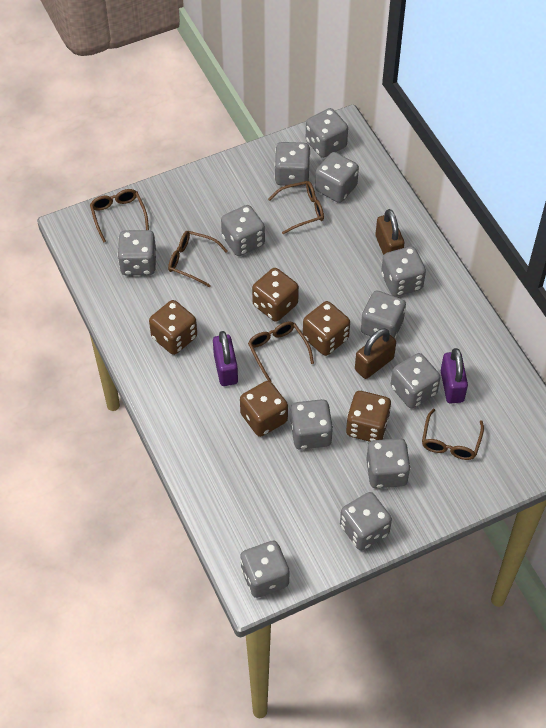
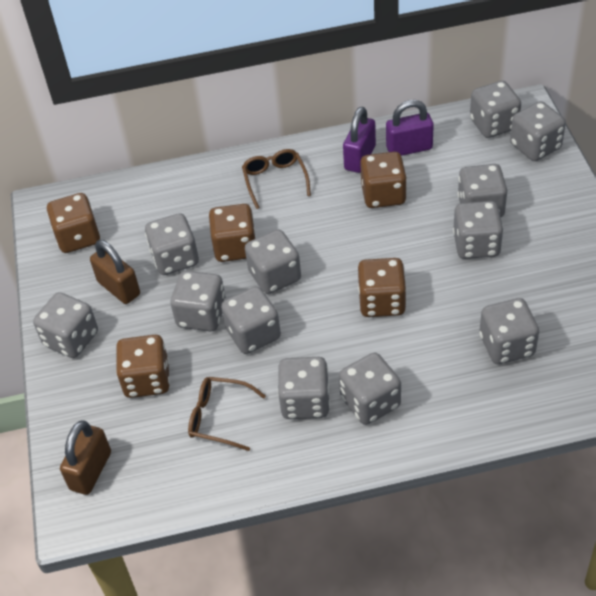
brown glasses: [90,189,149,243] [168,231,228,287] [248,321,314,382] [268,181,324,234] [422,409,484,460] = 5 -> [188,377,266,451] [242,149,311,209] = 2

